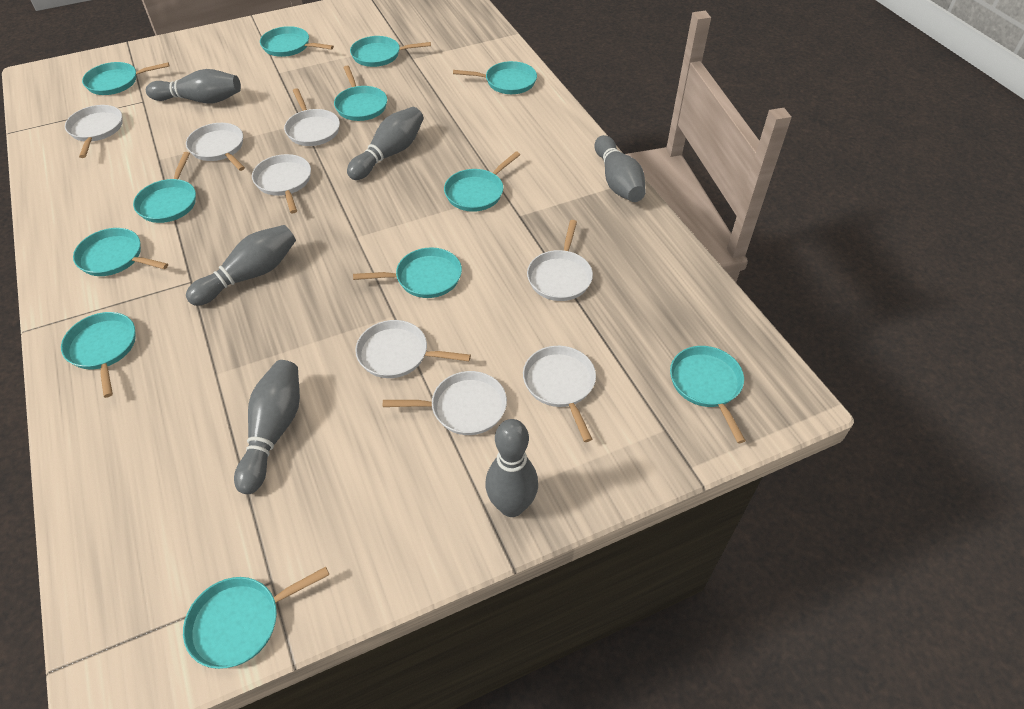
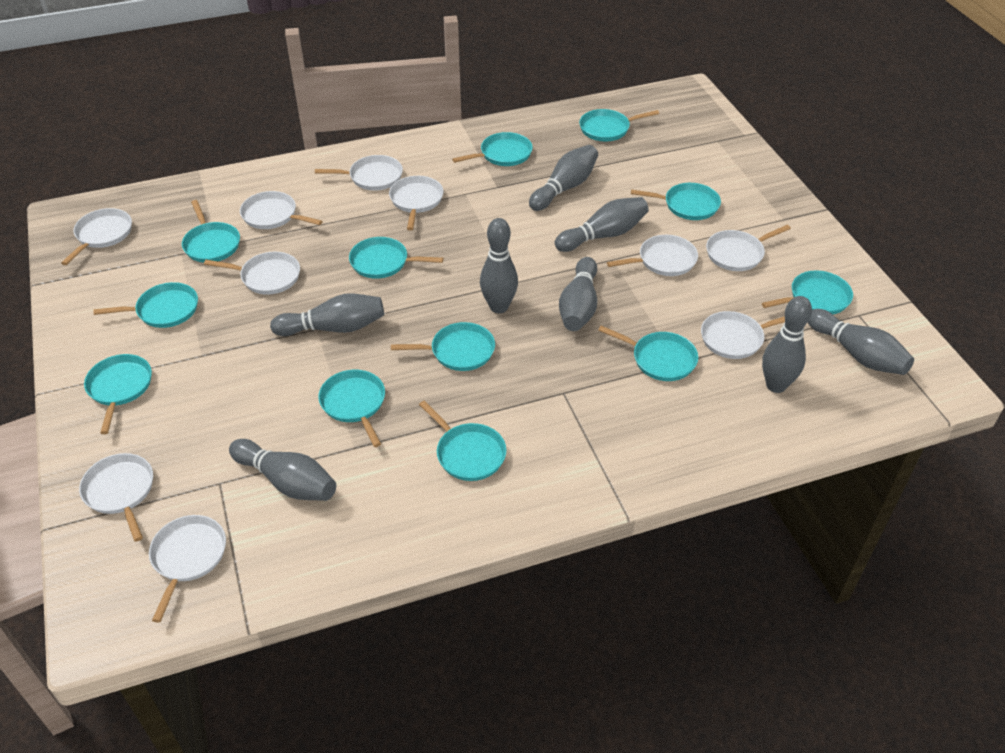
grey bowling pin: [146,69,241,104] [186,225,296,306] [234,360,300,494] [347,107,424,180] [486,419,538,517] [595,135,646,202] = 6 -> [229,439,336,501] [270,293,384,336] [480,218,518,313] [529,145,598,211] [555,197,649,252] [559,257,597,331] [762,296,812,393] [808,309,914,375] = 8
white pan: [65,105,123,158] [186,123,245,171] [252,154,311,213] [284,88,340,146] [355,320,471,378] [383,371,507,435] [523,346,596,442] [527,220,593,301] = 8 -> [61,208,132,265] [79,453,153,542] [149,515,226,623] [204,252,300,295] [240,191,322,229] [315,155,403,191] [389,176,443,230] [607,235,698,276] [701,311,785,359] [706,225,791,271] = 10

